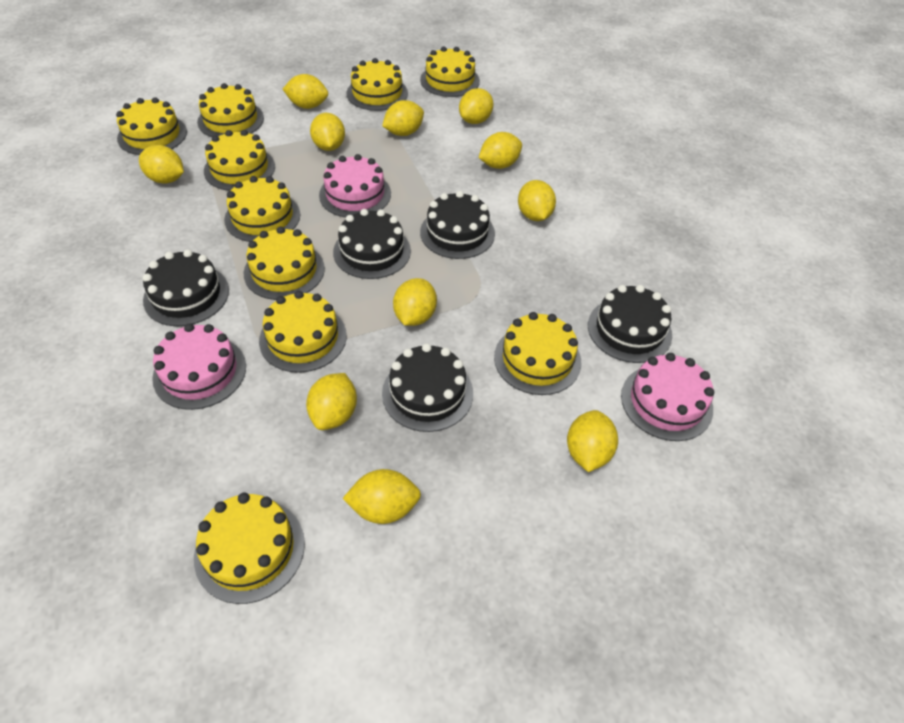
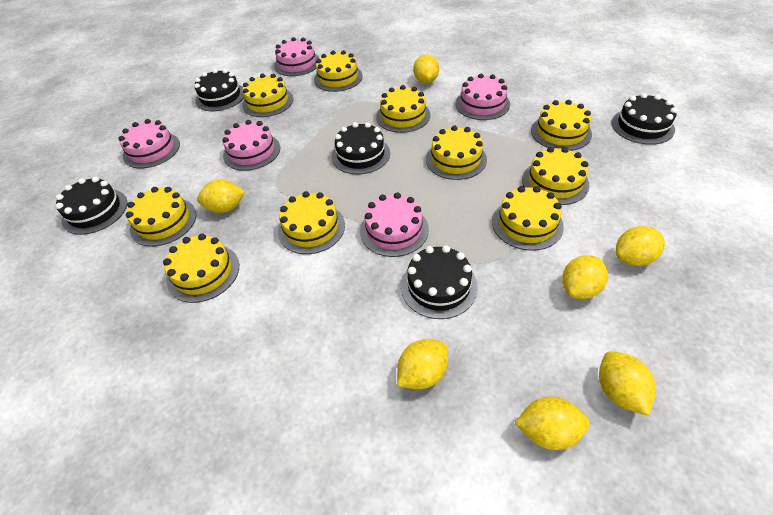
pink cake: [152,323,246,410] [319,154,391,217] [621,353,714,441] = 3 -> [119,119,180,168] [222,120,280,171] [274,37,320,76] [360,192,429,257] [456,74,510,120] = 5
yellow lemon: [139,145,184,184] [283,74,328,109] [306,373,357,430] [310,113,345,151] [343,469,421,524] [382,100,424,136] [393,278,437,326] [459,88,494,124] [478,132,522,169] [518,180,556,221] [567,410,618,472] = 11 -> [197,180,245,213] [397,339,448,389] [413,54,439,83] [515,396,590,450] [562,255,608,299] [599,351,656,416] [616,226,665,266] = 7

